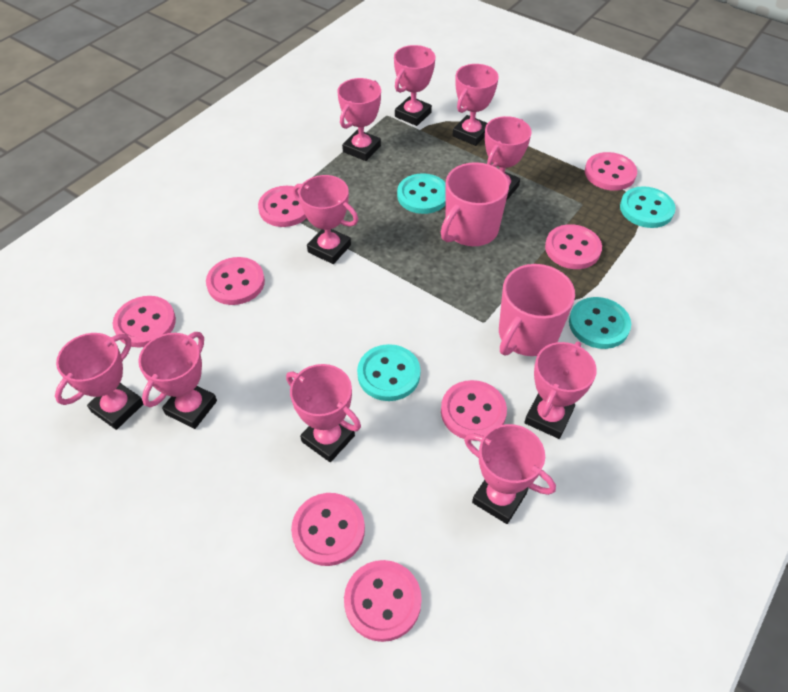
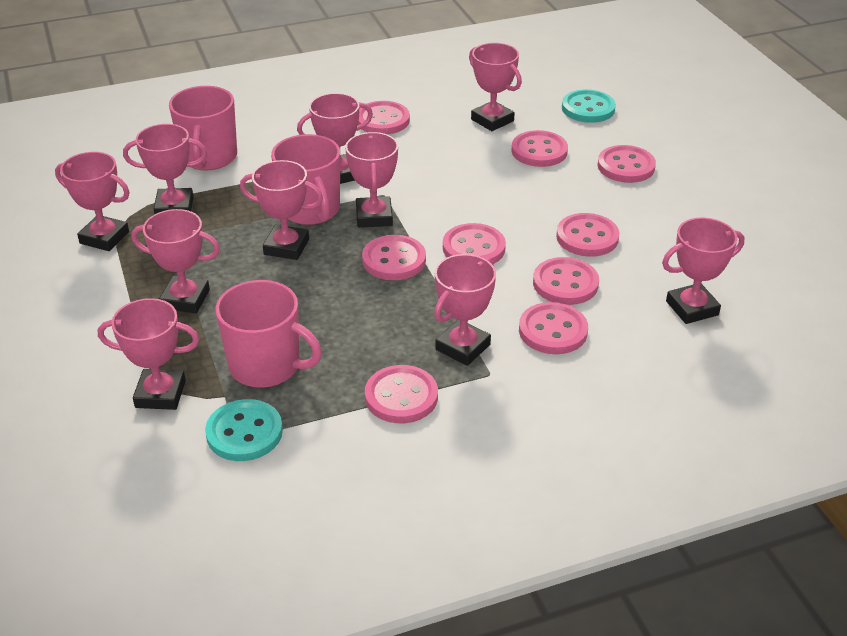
pink button: [113,296,176,348] [206,257,265,305] [258,186,307,227] [291,493,365,566] [344,560,422,642] [441,380,507,441] [545,224,602,269] [585,152,637,191] = 8 -> [358,101,410,135] [362,235,426,280] [365,365,438,423] [443,223,506,264] [511,130,568,167] [519,302,588,354] [533,257,599,305] [556,213,620,257] [597,145,656,183] = 9
pink mug: [441,162,509,246] [499,264,575,356] = 2 -> [169,86,237,171] [215,280,322,388] [271,134,340,225] = 3
turquoise button: [357,344,421,401] [397,173,446,214] [569,297,631,349] [620,186,676,228] = 4 -> [205,399,283,461] [562,90,616,123] = 2

